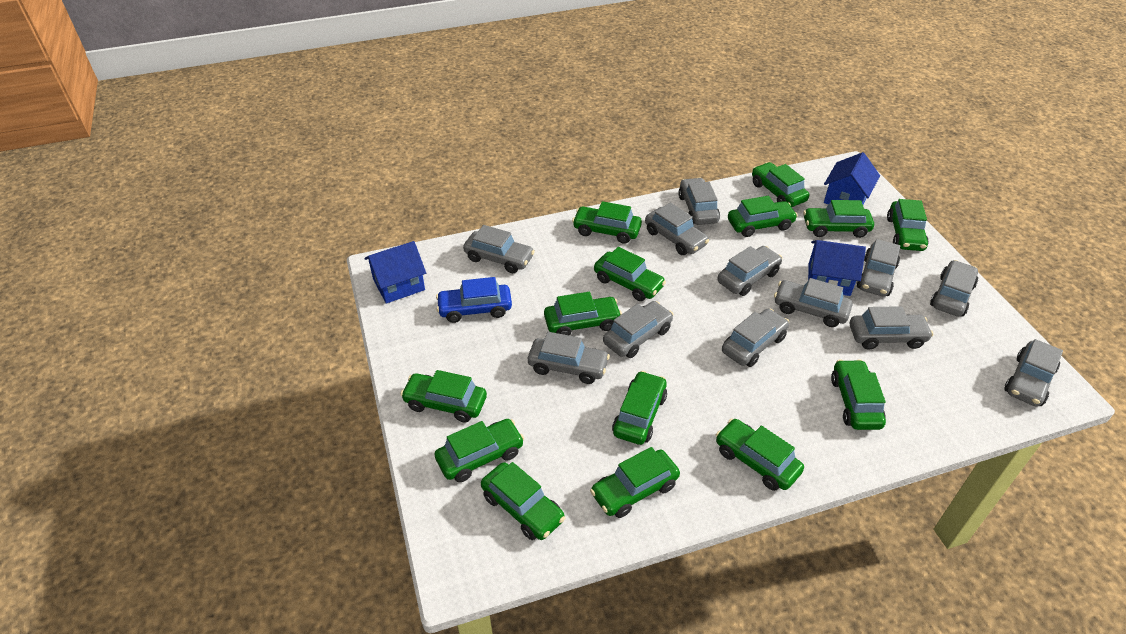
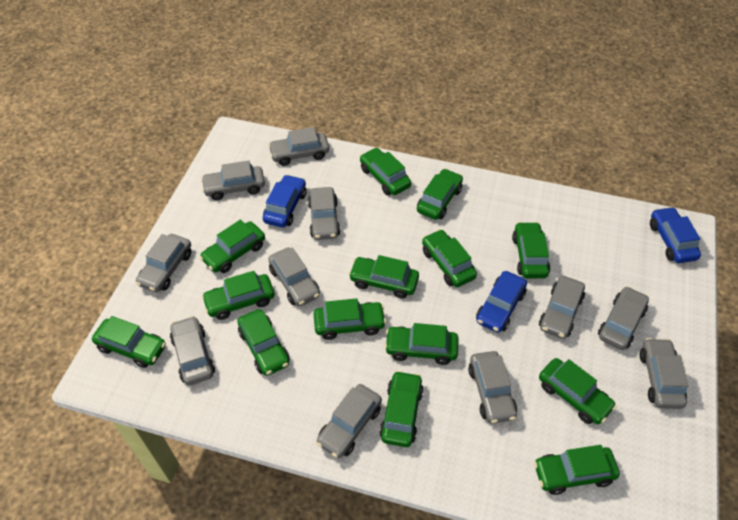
blue car: [436,277,512,323] = 1 -> [263,174,306,227] [476,271,527,333] [650,207,701,263] = 3
blue house: [364,241,426,304] [808,240,866,296] [824,152,880,205] = 3 -> none = 0
grey car: [463,225,535,273] [528,332,610,384] [603,301,673,358] [645,203,709,255] [678,178,720,225] [717,246,783,296] [722,309,789,367] [774,278,852,327] [850,306,933,350] [857,239,900,297] [930,260,978,317] [1004,339,1063,407] = 12 -> [135,234,191,292] [170,316,215,385] [201,160,265,200] [268,127,329,166] [268,248,320,306] [308,187,340,240] [316,384,382,458] [468,351,517,424] [539,276,585,339] [598,286,649,350] [639,338,688,409] = 11

